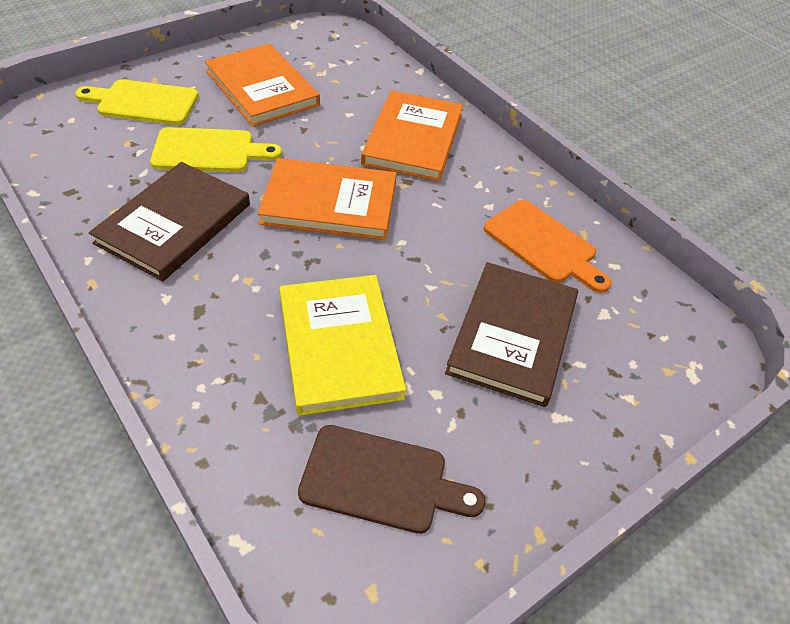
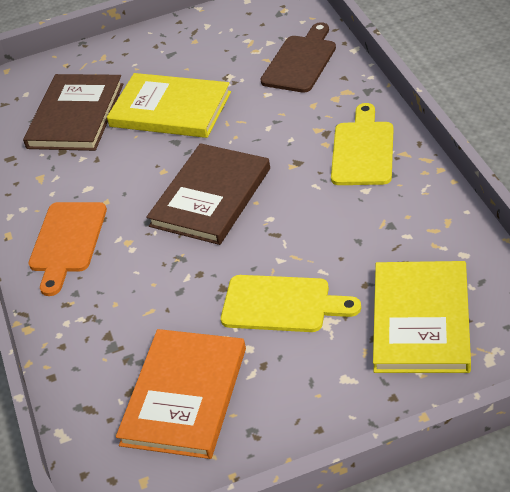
orange book: [205,44,320,127] [258,158,397,240] [361,90,463,181] = 3 -> [116,329,246,459] = 1
yellow book: [280,275,406,416] = 1 -> [107,73,231,138] [373,261,471,373] = 2

